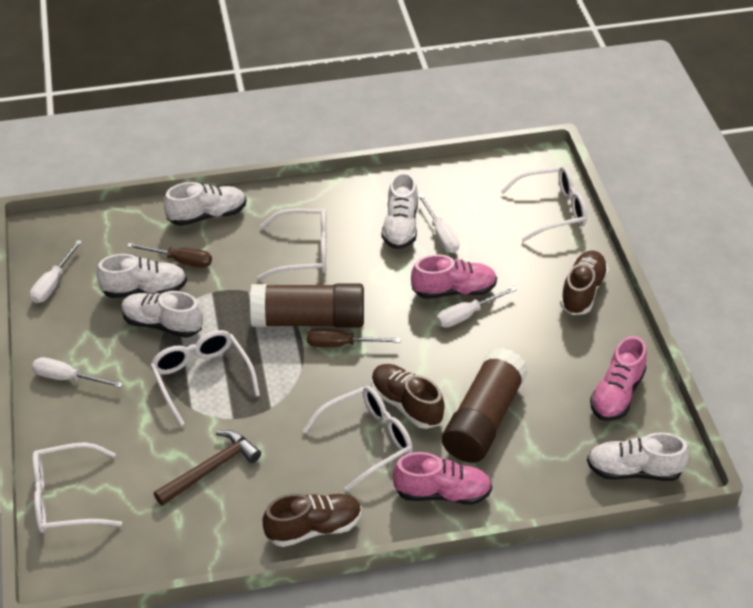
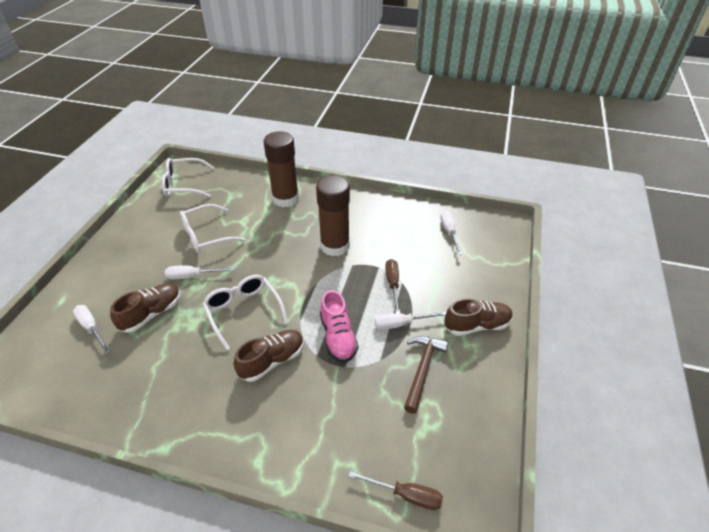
pink shoe: [393,452,492,505] [411,254,497,299] [590,336,647,421] = 3 -> [320,290,358,363] = 1
white glasses: [32,443,122,533] [150,330,260,426] [258,208,327,280] [303,386,413,491] [500,166,587,242] = 5 -> [162,158,215,197] [180,204,246,253] [203,275,288,350] = 3
white shoe: [96,254,187,298] [121,291,203,338] [164,182,246,226] [382,172,418,249] [587,432,689,481] = 5 -> none = 0

